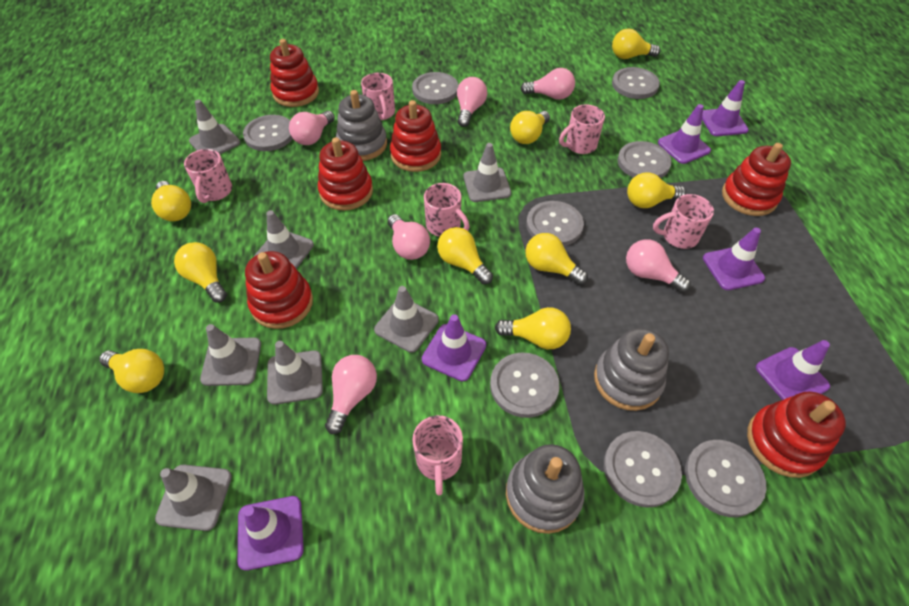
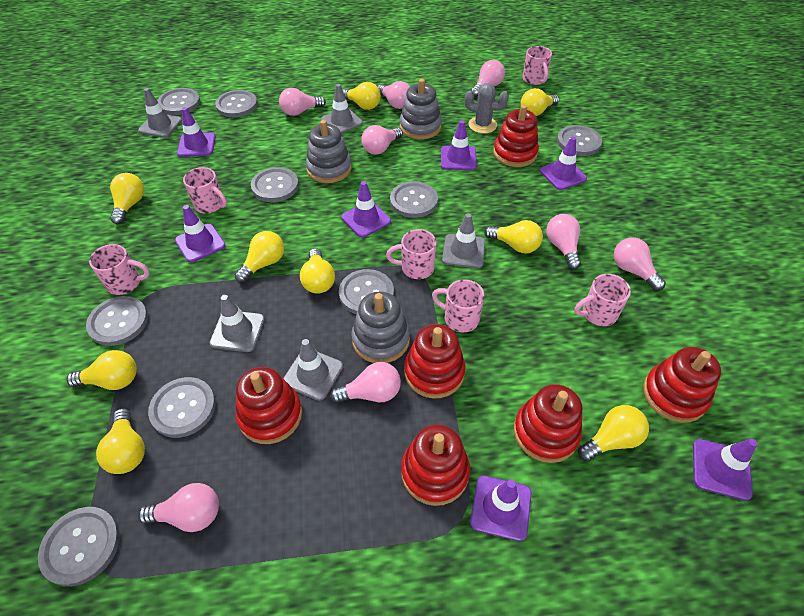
grey button: [243,115,293,151] [412,72,458,104] [490,353,560,418] [526,201,584,246] [604,431,682,508] [612,67,660,99] [617,141,672,178] [685,440,767,517] = 8 -> [38,507,120,587] [86,296,148,346] [148,377,216,438] [158,88,200,115] [215,90,257,117] [251,167,299,202] [339,269,394,314] [390,181,438,218] [557,125,602,156] = 9
grey cactus: none = 0 -> [465,83,509,134] = 1
grey traffic cone: [155,465,232,531] [189,99,240,154] [200,324,261,386] [255,210,314,269] [267,341,323,405] [374,286,439,353] [464,143,511,202] = 7 -> [138,88,182,138] [210,295,265,352] [283,339,343,401] [321,84,363,134] [442,213,485,268] = 5
pink light bulb: [289,110,335,145] [325,355,377,434] [388,214,430,260] [457,77,487,127] [520,68,575,100] [626,239,691,293] = 6 -> [138,483,219,532] [279,88,326,116] [330,362,401,403] [361,125,403,155] [378,81,410,109] [471,60,505,97] [546,214,581,269] [614,237,666,291] = 8
purple traffic cone: [238,496,304,571] [422,314,486,381] [658,104,711,164] [702,80,749,136] [703,228,765,290] [756,340,830,400] = 6 -> [175,205,226,262] [177,107,216,157] [341,181,391,237] [441,120,477,170] [470,476,532,541] [540,137,587,190] [693,438,757,501] = 7

